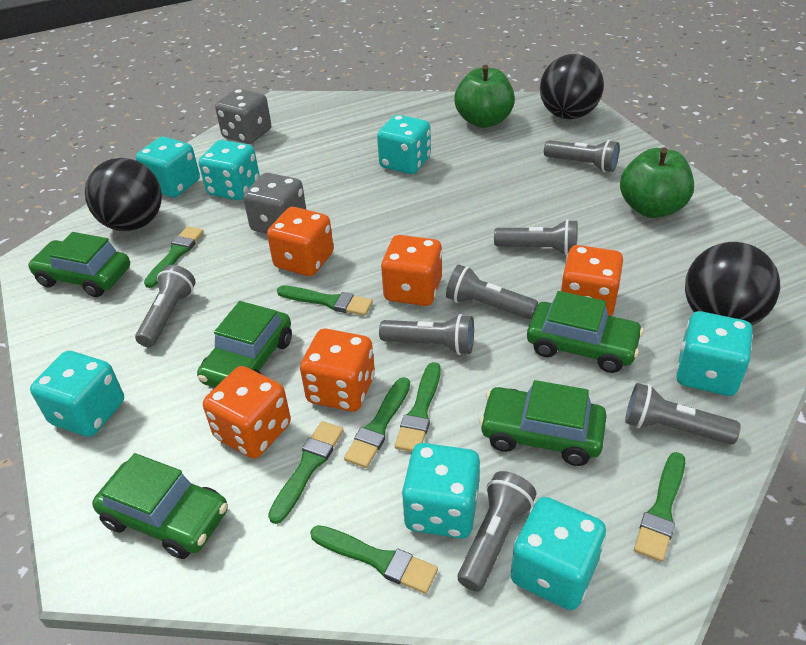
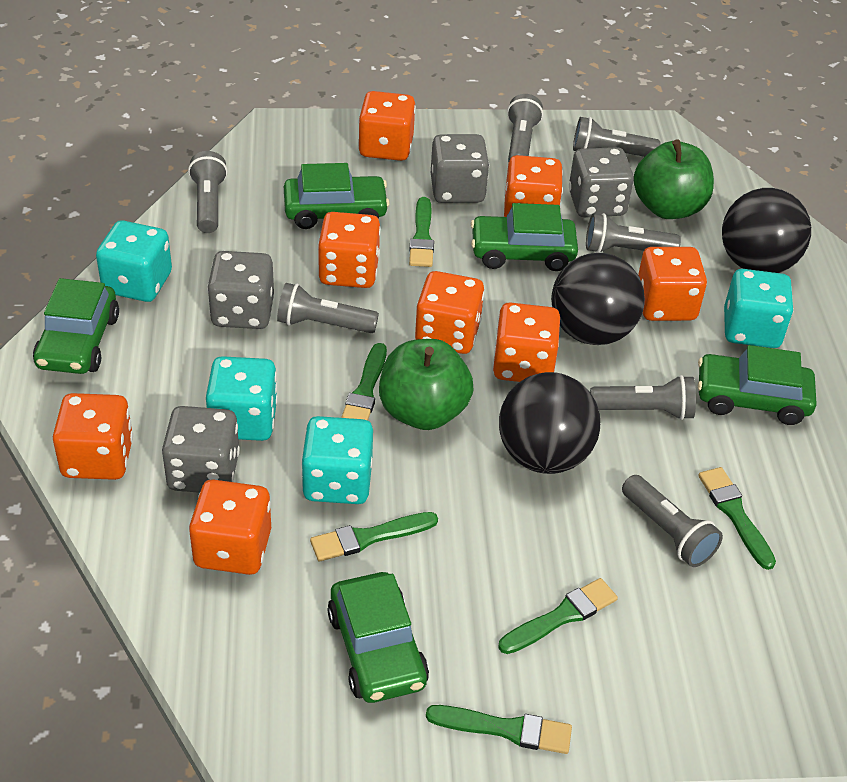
green brush: [144,226,204,288] [268,421,344,524] [277,286,373,316] [310,525,438,594] [344,377,410,468] [395,362,441,452] [634,452,685,562] = 7 -> [310,512,438,561] [341,343,387,420] [409,197,434,267] [426,705,572,754] [498,578,618,654] [698,467,776,570] = 6
grey dice: [215,88,271,144] [243,173,306,234] = 2 -> [162,406,240,493] [207,251,274,329] [431,134,489,203] [569,147,634,217] = 4
orange dice: [203,366,291,459] [267,207,334,276] [300,329,375,412] [381,235,442,306] [560,245,623,316] = 5 -> [53,393,133,480] [189,480,271,575] [318,212,381,288] [358,91,416,161] [415,271,484,354] [493,303,560,382] [504,155,563,217] [638,247,707,321] = 8
turquoise dice: [30,351,124,437] [136,137,200,198] [199,140,260,200] [377,115,431,174] [402,443,480,539] [511,497,606,610] [676,311,753,396] = 7 -> [96,220,172,302] [206,356,278,441] [301,416,373,504] [724,269,794,348] = 4

